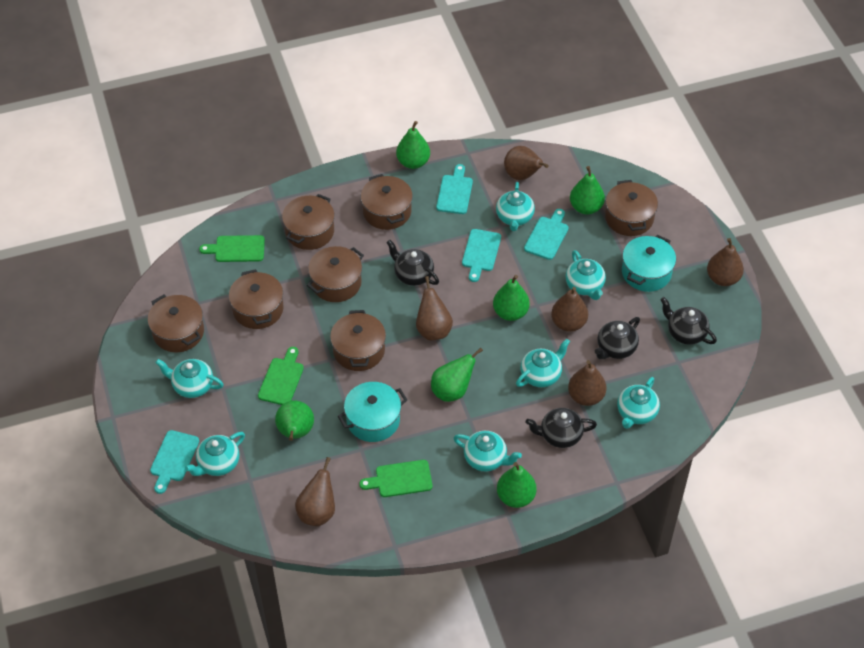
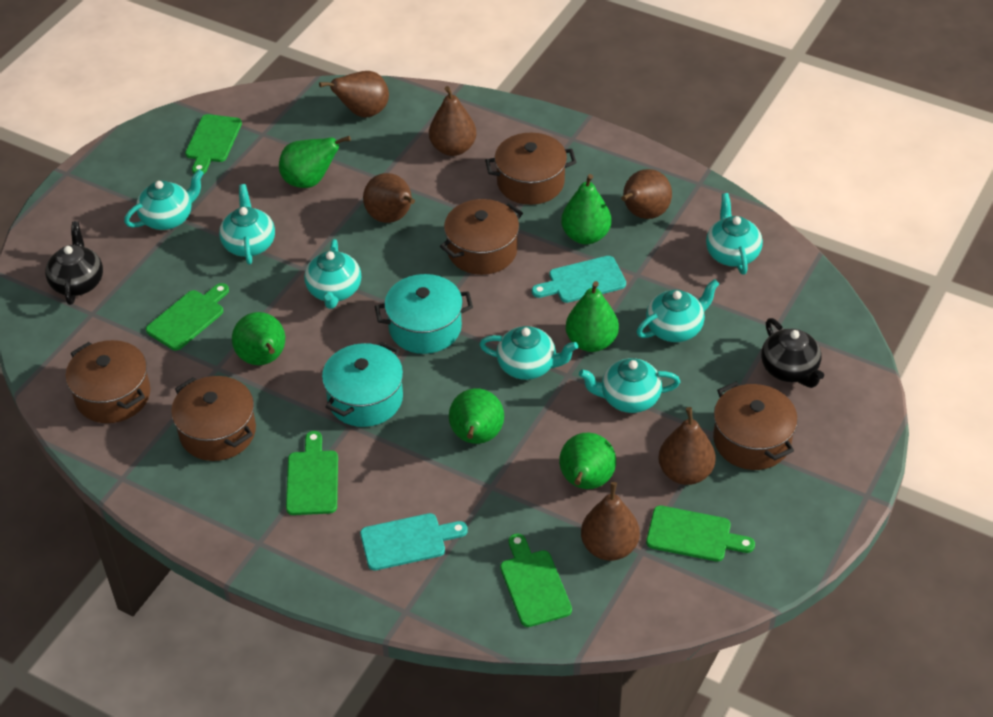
black teapot: [386,240,439,286] [525,408,597,448] [595,317,640,359] [660,297,717,345] = 4 -> [45,221,103,305] [761,318,824,388] = 2
brown pot: [148,295,204,352] [229,269,284,329] [282,194,335,250] [307,246,364,302] [330,310,386,371] [361,174,413,230] [605,180,658,236] = 7 -> [65,340,151,423] [171,376,256,461] [440,199,523,275] [485,133,576,205] [713,382,798,470] = 5
green cutting board: [199,235,265,262] [258,347,304,405] [359,460,433,497] = 3 -> [146,283,229,351] [185,114,242,174] [286,431,338,515] [500,534,572,627] [646,505,755,562] = 5
turquoise cutting board: [150,430,199,494] [436,164,473,214] [462,229,501,282] [524,209,569,260] = 4 -> [360,513,468,570] [532,256,626,303] = 2

